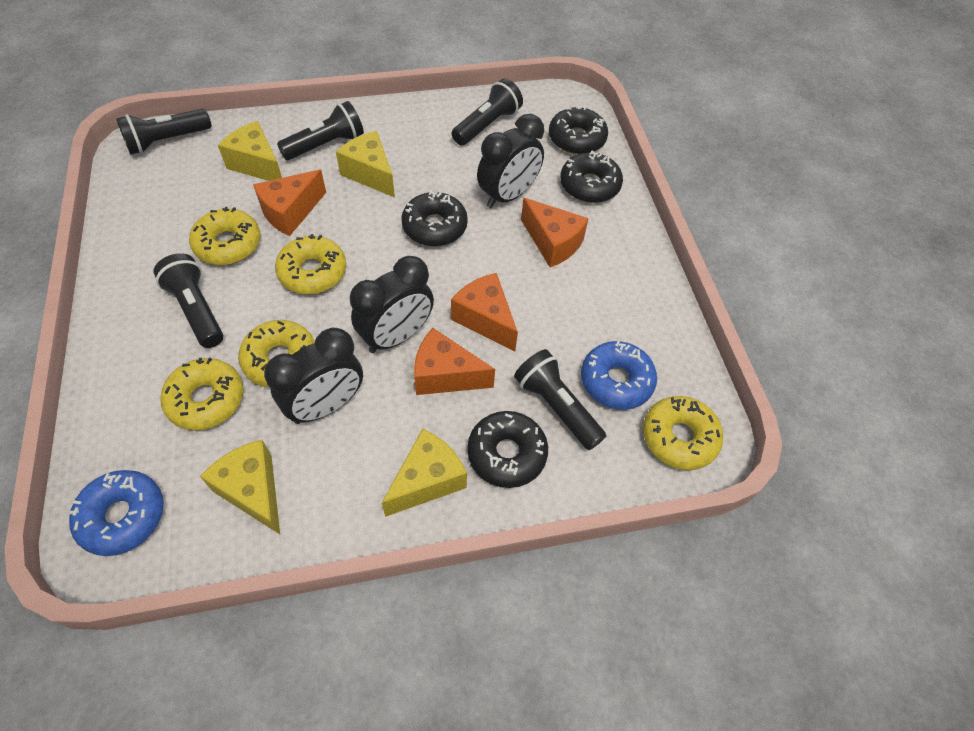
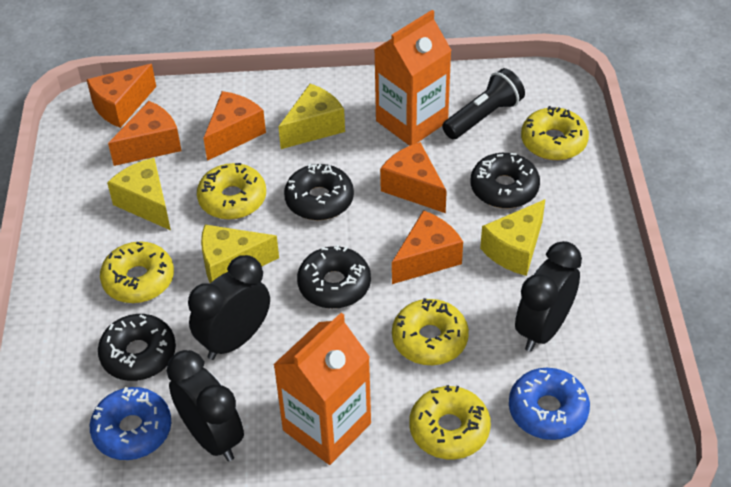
black flashlight: [116,109,212,155] [154,253,223,348] [277,101,364,160] [452,79,523,146] [514,349,606,450] = 5 -> [442,68,525,139] = 1
orange carton: none = 0 -> [273,313,371,465] [374,10,452,146] = 2
orange cheese: [253,170,326,236] [414,328,495,395] [451,273,518,351] [521,198,589,267] = 4 -> [87,64,156,128] [108,101,181,166] [203,91,266,161] [380,142,447,213] [392,210,463,284] = 5

